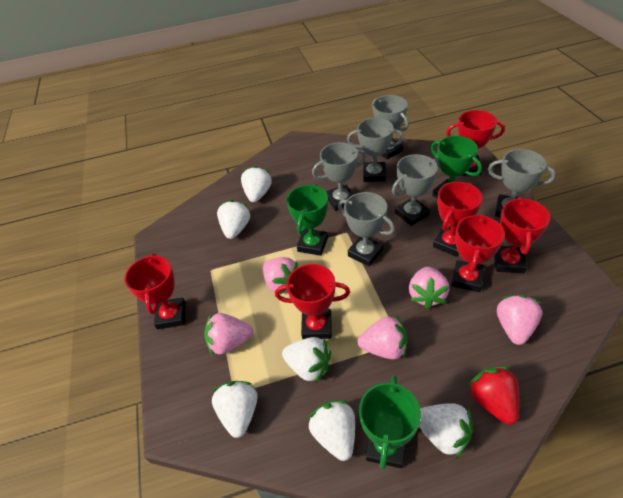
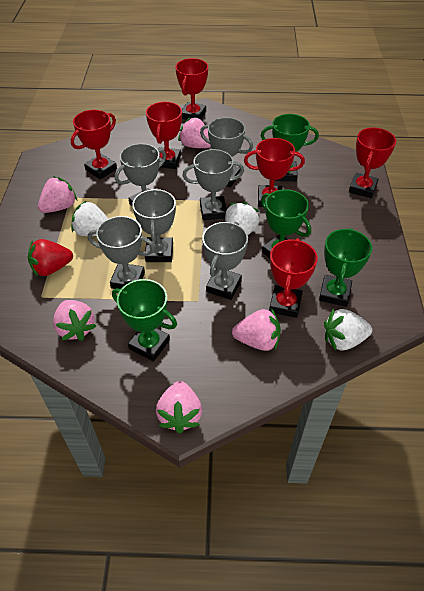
green trophy: [287,184,328,256] [359,375,421,469] [431,136,482,198] = 3 -> [112,279,177,362] [261,114,319,181] [261,189,311,258] [319,228,372,307] = 4
white strawberry: [212,381,257,438] [217,200,251,239] [241,166,272,202] [282,337,331,384] [309,400,355,461] [419,403,473,458] = 6 -> [71,200,108,236] [225,202,259,235] [324,308,372,351] = 3

